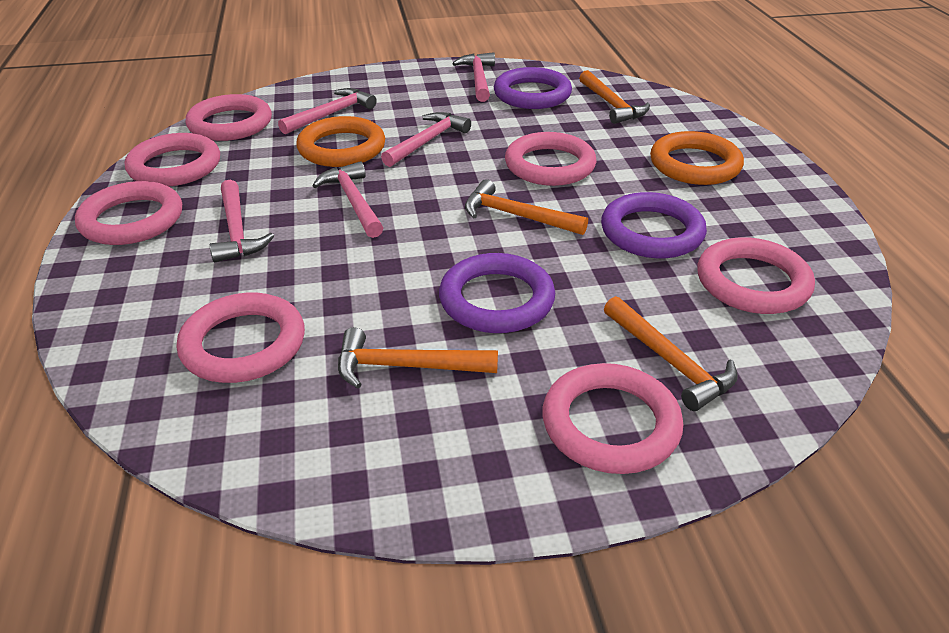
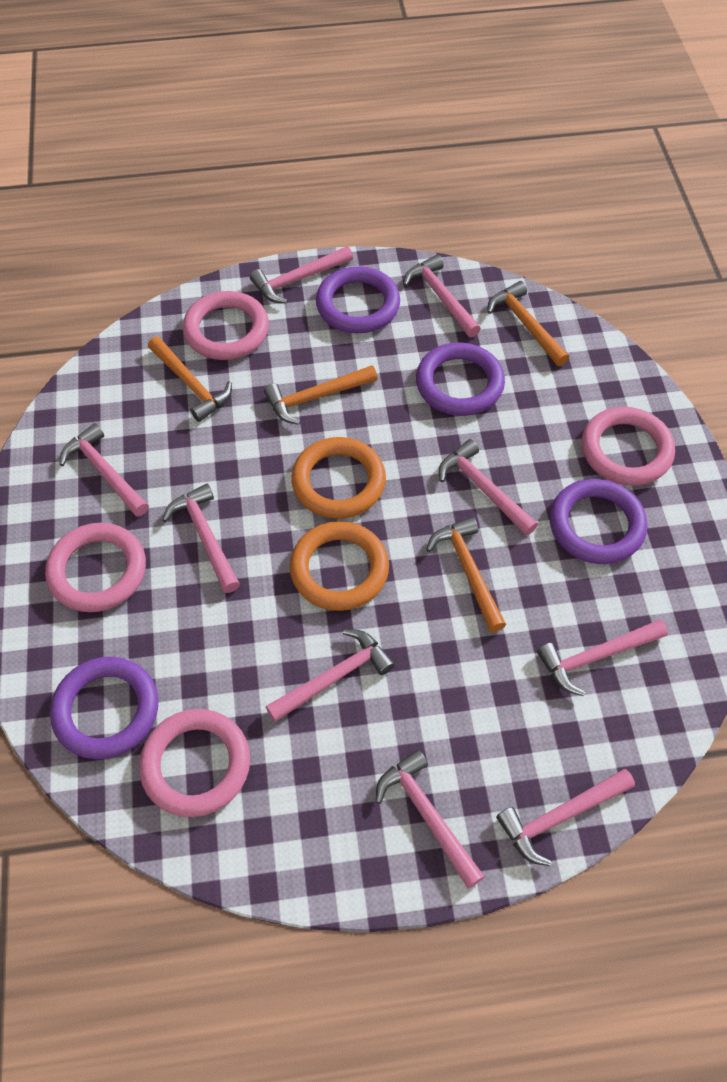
pink hammer: [210,180,274,262] [278,88,377,134] [312,161,383,238] [381,112,471,167] [452,52,495,102] = 5 -> [60,423,149,517] [162,484,240,593] [250,246,353,303] [265,629,395,722] [376,749,485,889] [403,255,481,338] [439,439,538,536] [496,769,635,866] [537,619,668,696] = 9
pink ring: [75,181,182,245] [125,133,220,187] [177,293,305,383] [186,94,272,141] [505,132,597,186] [542,363,683,474] [697,237,815,314] = 7 -> [45,523,146,612] [139,709,250,817] [183,291,269,360] [582,407,675,486] = 4
purple ring: [439,253,555,333] [494,67,572,109] [601,192,707,258] = 3 -> [50,656,159,759] [316,266,400,333] [416,342,505,416] [550,479,647,564] = 4

